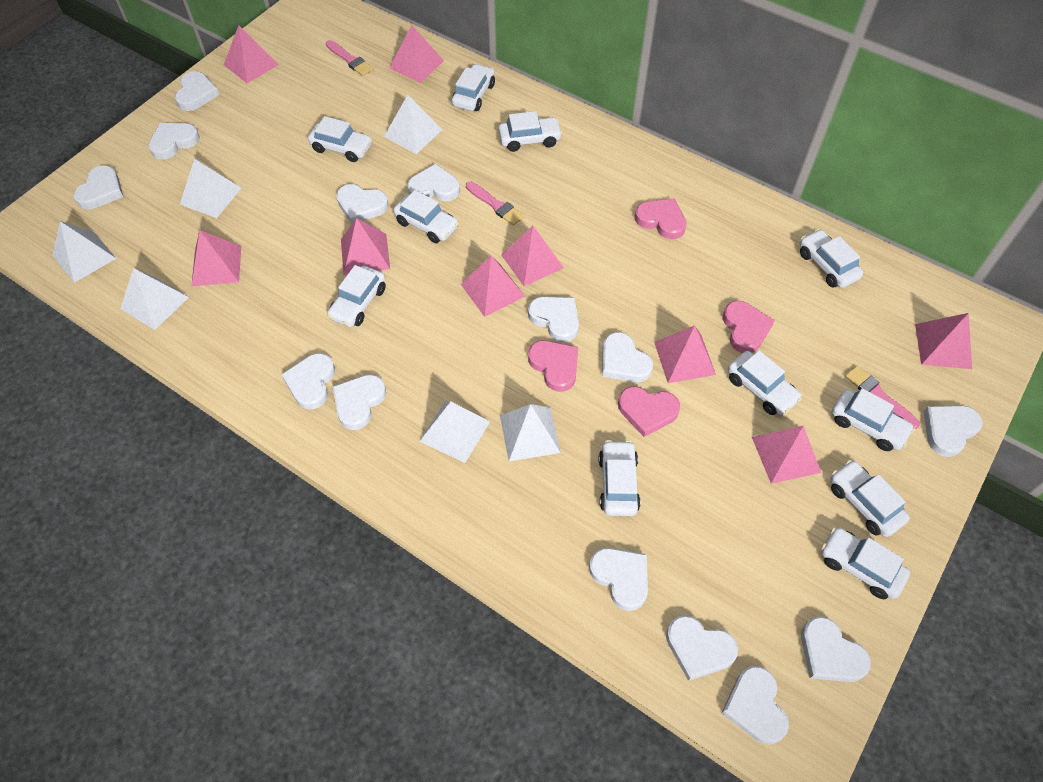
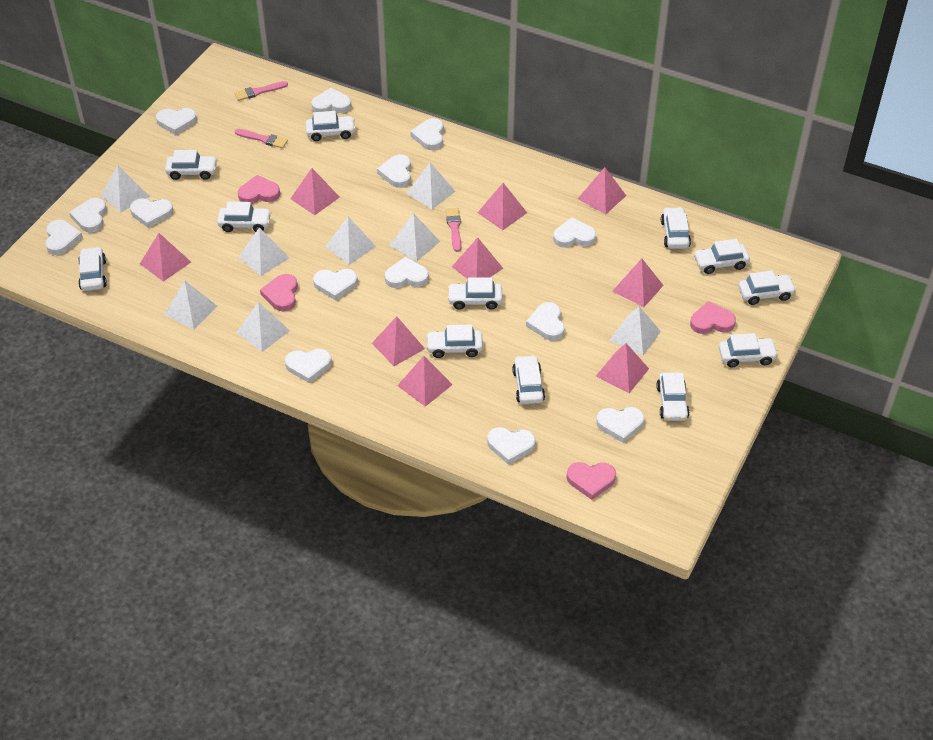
white car: [308,116,372,162] [327,265,386,327] [393,190,459,243] [452,64,495,111] [498,111,562,152] [599,440,641,516] [728,350,802,415] [800,229,863,288] [821,527,910,599] [830,460,910,537] [832,388,915,451] = 11 -> [78,247,107,291] [165,150,217,180] [217,201,271,232] [305,111,356,141] [426,324,483,358] [447,278,502,310] [512,355,545,404] [656,372,690,421] [661,207,691,249] [694,239,750,274] [719,333,778,368] [738,270,796,305] = 12
white pyramid: [52,221,116,283] [120,268,189,330] [180,159,242,218] [384,95,442,154] [419,401,490,463] [500,404,561,461] = 6 -> [101,166,150,213] [164,280,217,330] [236,302,290,352] [239,227,289,276] [325,217,376,265] [390,213,440,261] [406,162,456,209] [609,306,661,356] = 8

